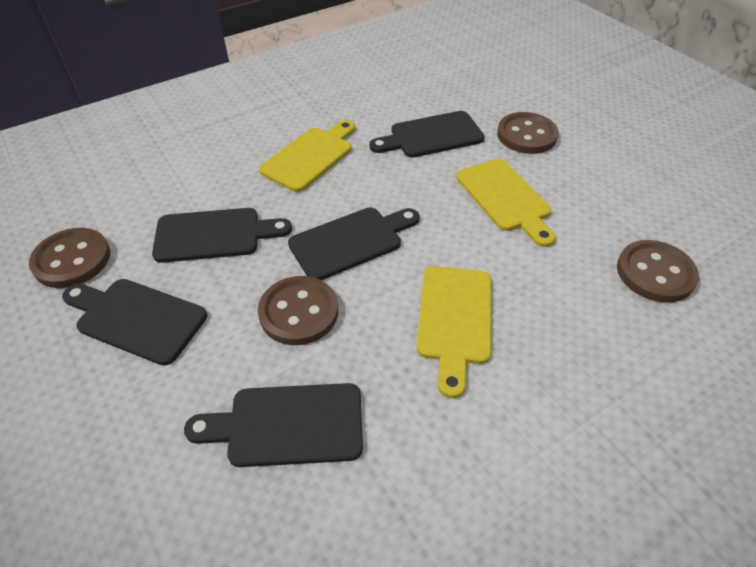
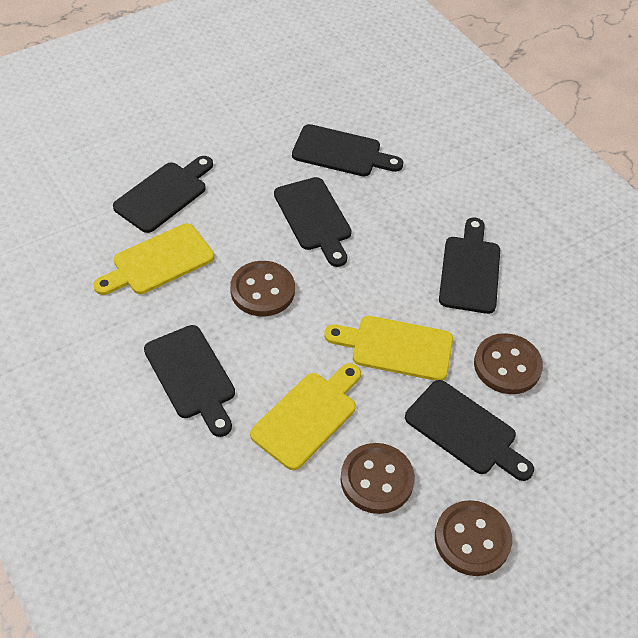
black cutting board: [62,279,207,365] [152,208,292,263] [184,383,363,467] [288,207,420,280] [369,111,485,158] = 5 -> [113,156,213,233] [144,325,235,437] [274,177,352,267] [292,124,403,176] [405,380,534,481] [439,218,500,314] = 6

